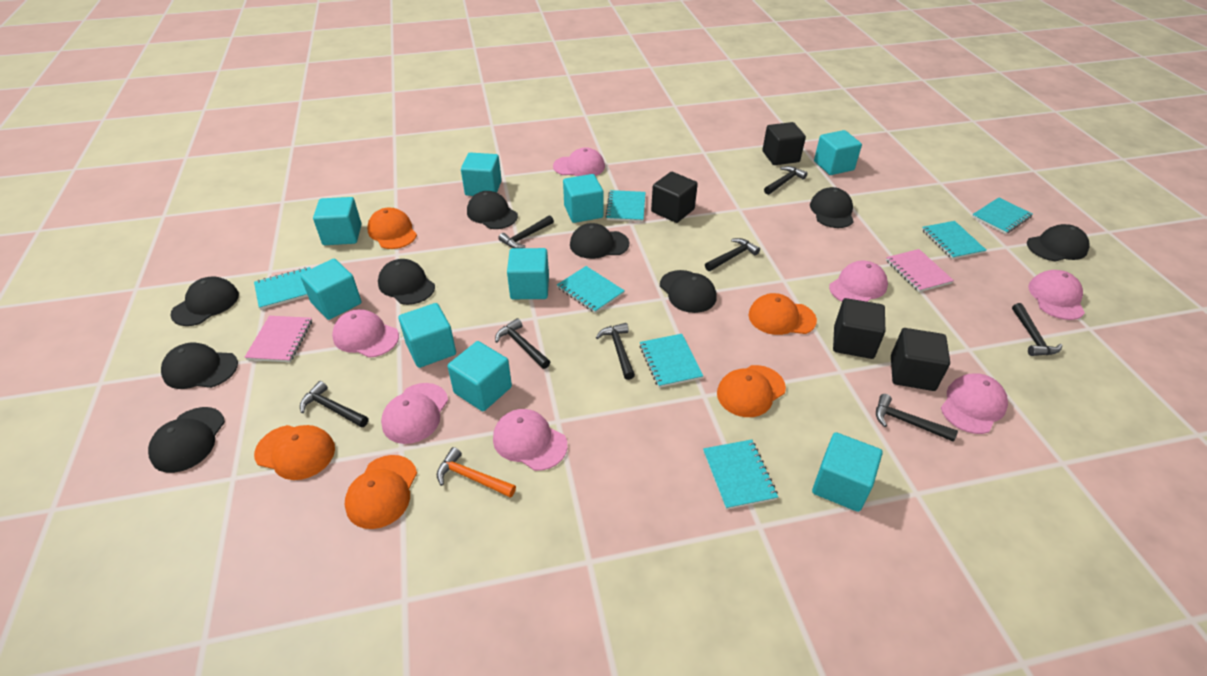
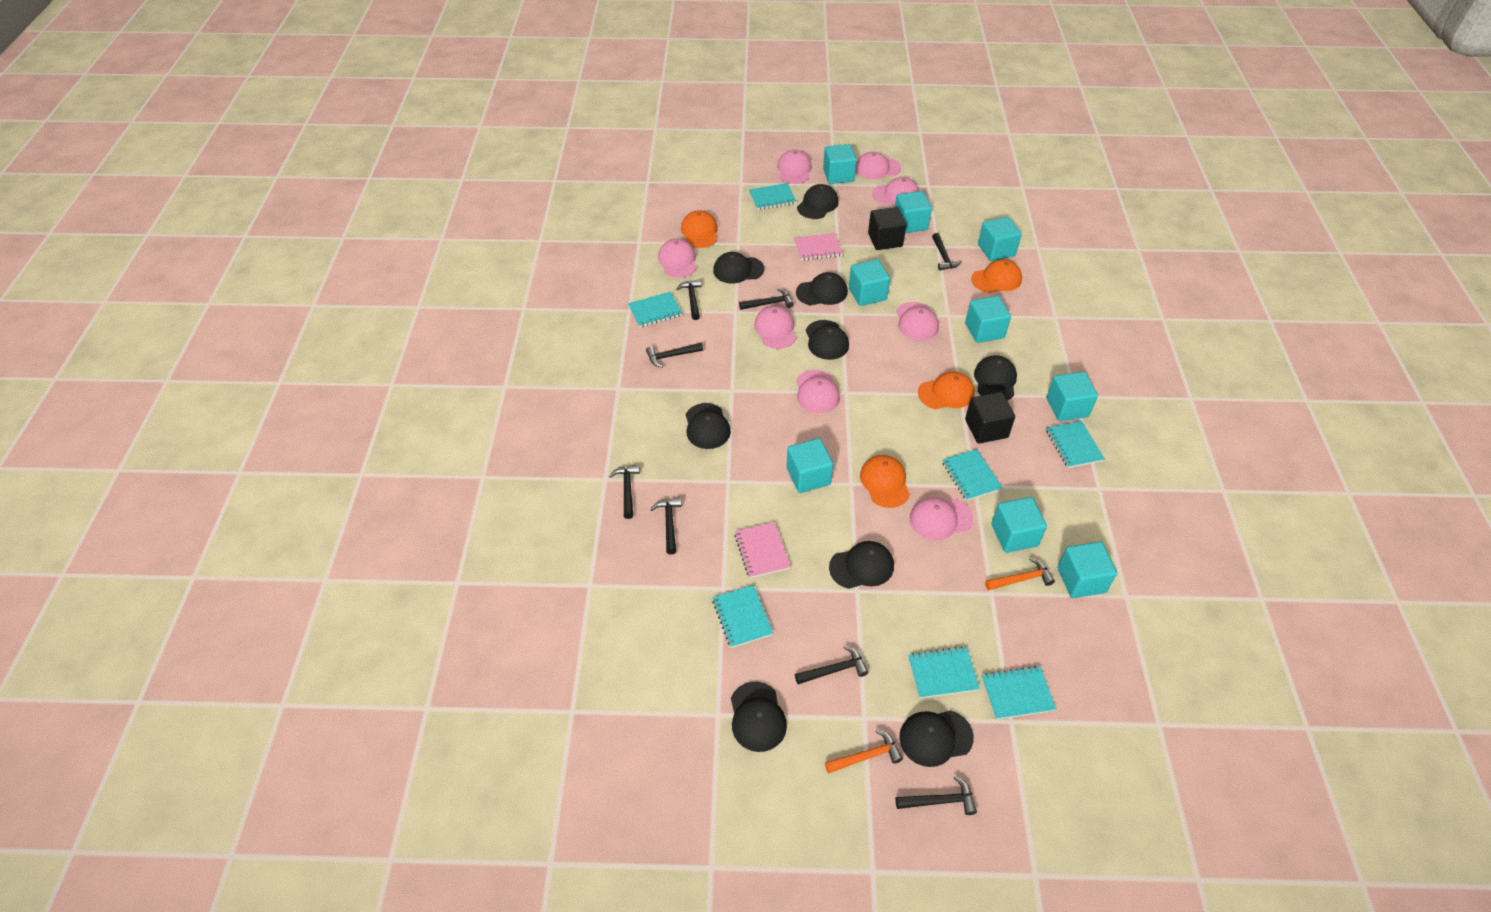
black cube: [651,172,698,223] [762,122,806,165] [833,298,885,359] [891,328,950,391] = 4 -> [868,207,906,250] [965,392,1015,443] = 2
orange cap: [254,425,335,480] [345,455,417,529] [367,208,417,249] [717,365,786,417] [749,293,817,335] = 5 -> [681,210,718,248] [860,455,910,508] [918,371,975,409] [971,259,1022,293] = 4
orange hammer: [437,447,516,498] = 1 -> [825,729,903,774] [985,557,1055,591] = 2
pink cap: [332,309,399,358] [381,383,448,444] [493,409,567,471] [553,147,605,176] [829,261,888,302] [941,373,1008,434] [1028,270,1085,320] = 7 -> [658,239,697,278] [754,306,797,349] [777,150,812,184] [796,370,840,413] [856,152,901,179] [872,177,919,204] [897,302,939,340] [910,497,973,540] = 8

